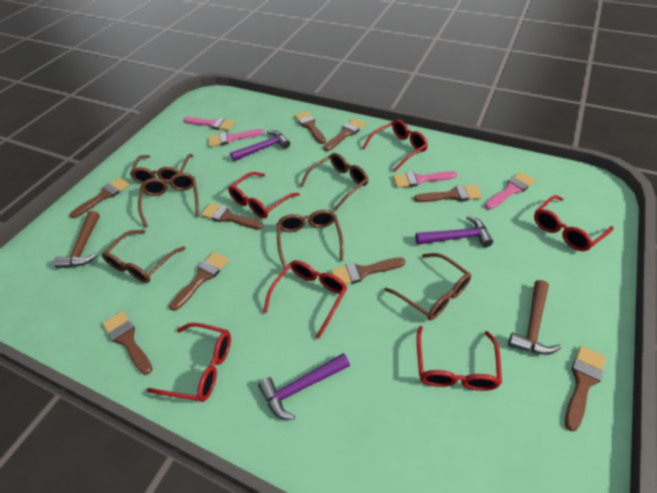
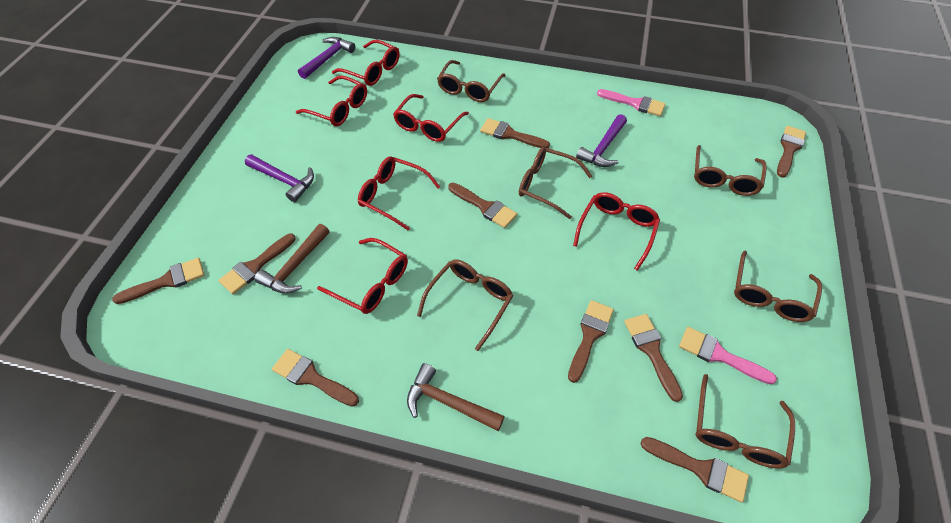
pink brush: [184,117,235,131] [208,129,264,147] [393,171,457,188] [485,172,536,210] = 4 -> [597,89,666,116] [679,327,777,384] = 2

